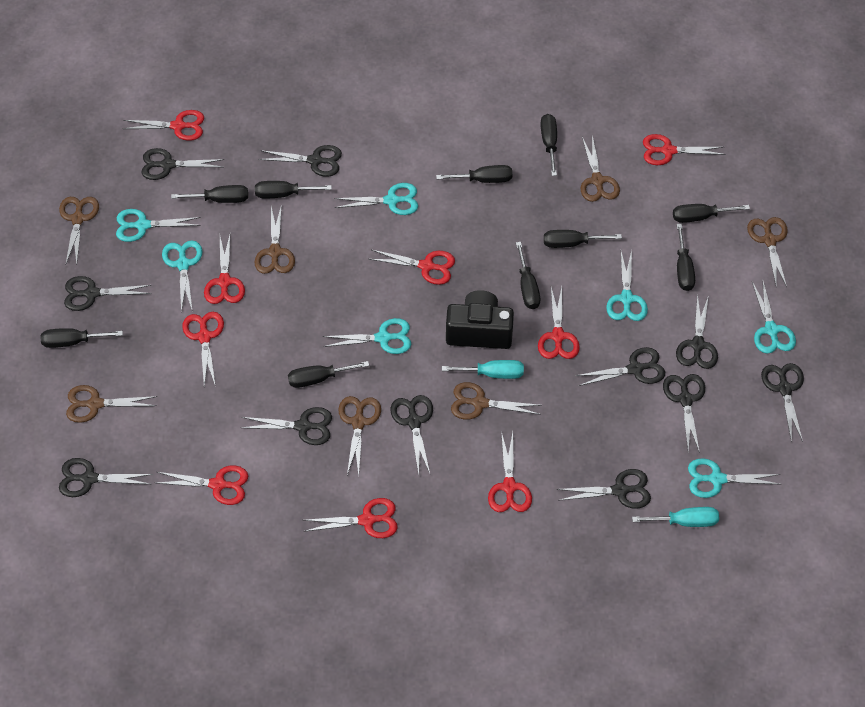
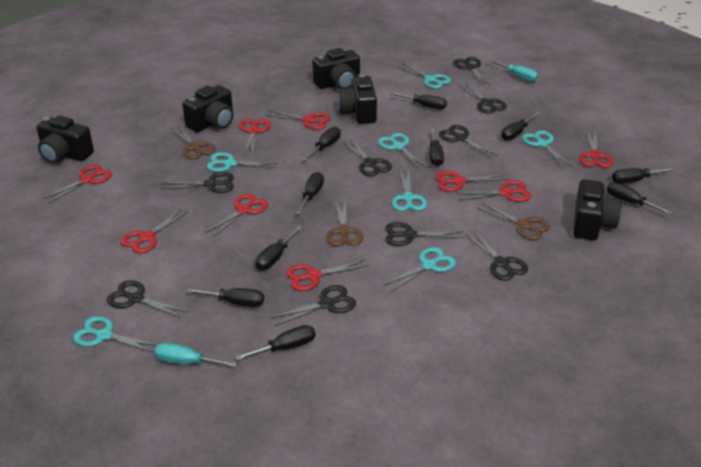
black camera: [446,290,514,349] = 1 -> [36,115,94,164] [182,85,234,132] [312,48,360,89] [338,74,377,124] [573,179,622,240] = 5
black scissors: [59,458,153,497] [64,276,151,311] [141,148,225,180] [241,407,332,445] [259,145,342,177] [390,395,433,475] [556,469,651,509] [575,347,665,386] [663,374,705,453] [676,294,718,369] [761,363,804,442] = 11 -> [106,280,188,318] [161,172,234,193] [270,285,356,326] [343,138,392,176] [385,222,464,246] [439,125,498,158] [453,57,490,86] [459,82,507,114] [465,231,528,281] = 9
brown scissors: [59,197,99,265] [66,385,158,423] [254,204,295,274] [339,396,381,476] [451,382,542,420] [581,135,620,202] [747,217,788,287] = 7 -> [170,125,215,159] [326,201,363,246] [476,202,550,240] = 3

